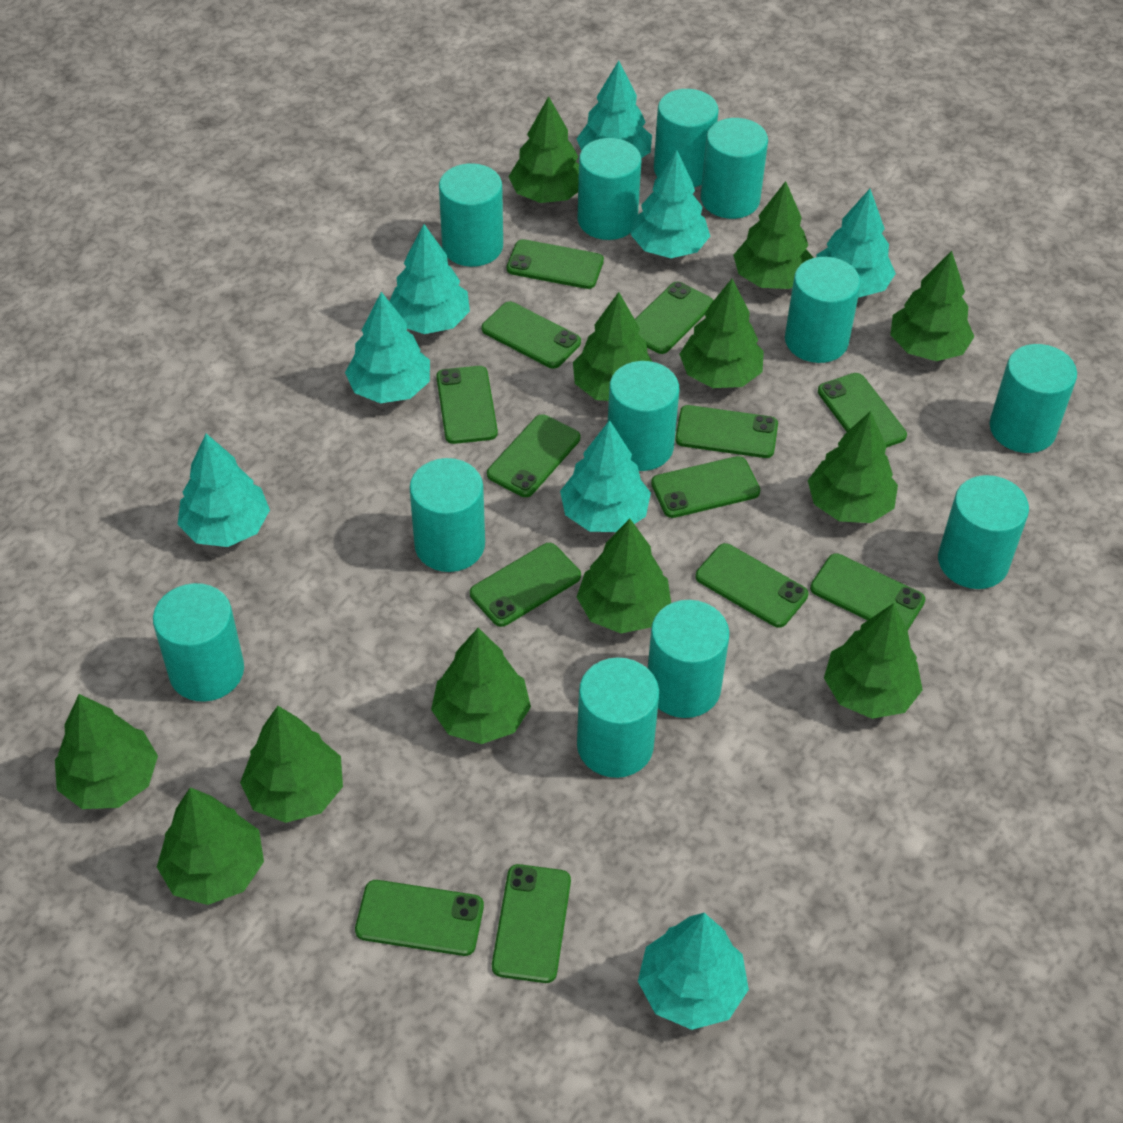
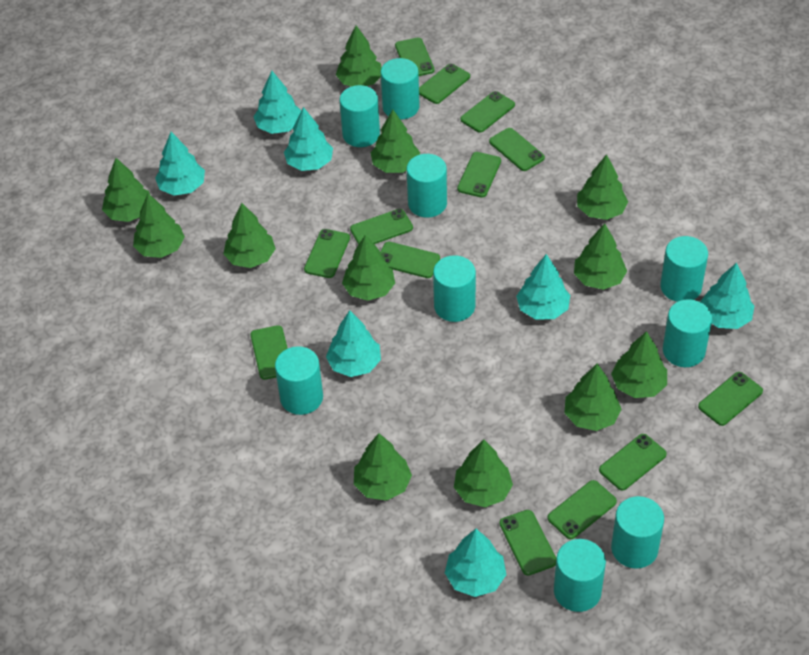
turquoise cylinder: [153,583,244,702] [409,458,485,572] [439,163,503,267] [577,138,642,240] [577,657,659,778] [608,361,679,471] [648,600,730,718] [654,89,719,187] [701,118,768,219] [785,257,861,363] [938,475,1029,589] [989,344,1077,453] = 12 -> [275,346,323,415] [339,85,380,147] [381,58,420,120] [407,154,447,218] [433,255,476,322] [554,539,606,612] [611,496,664,569] [660,236,708,302] [663,299,712,367] = 9
turquoise tree: [177,434,270,547] [345,292,430,403] [389,224,470,334] [560,420,651,532] [577,61,652,158] [630,150,710,258] [638,913,749,1030] [816,189,896,297] = 8 -> [155,132,205,196] [253,71,302,134] [284,107,333,171] [326,310,381,377] [445,529,506,597] [516,254,570,320] [700,263,754,329] = 7

